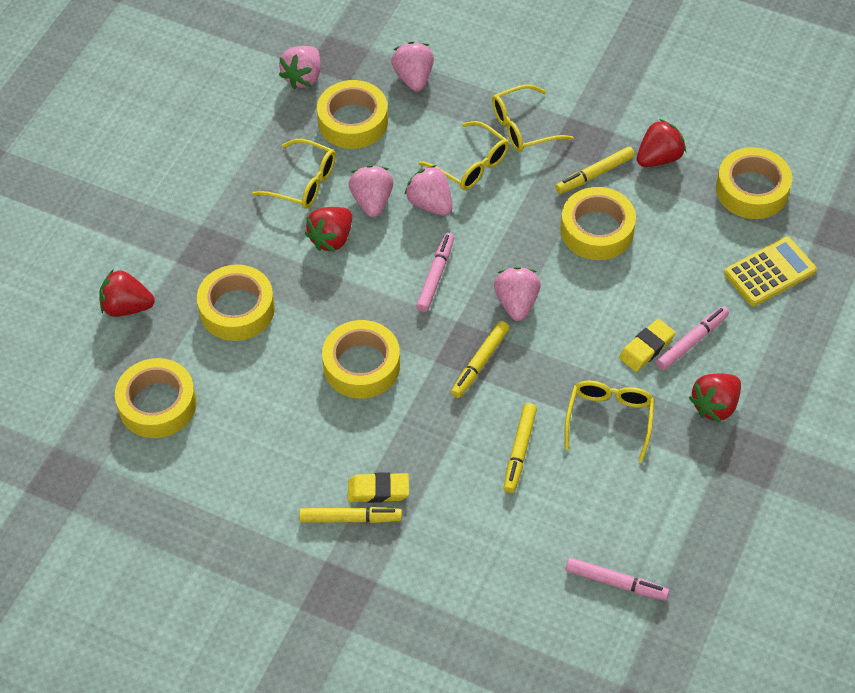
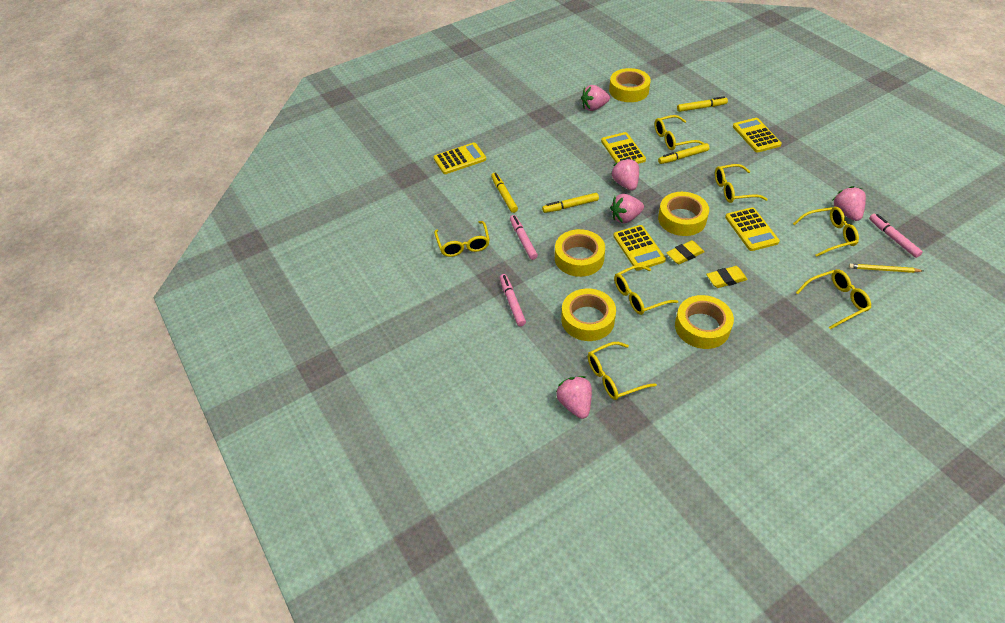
red strawberry: [99,270,155,317] [305,207,352,252] [637,119,686,167] [689,374,741,423] = 4 -> none = 0
yellow calculator: [724,237,817,306] = 1 -> [434,143,486,174] [601,132,646,164] [613,225,666,271] [725,207,780,251] [733,118,782,153] = 5
yellow glasses: [252,139,336,209] [418,121,509,190] [492,84,574,152] [565,381,654,462] = 4 -> [434,221,490,257] [588,342,657,400] [614,265,678,315] [655,115,705,150] [715,164,768,203] [793,207,859,257] [796,269,871,329] = 7
yellow pencil: none = 0 -> [848,264,923,273] = 1
yellow tape: [115,358,197,438] [197,265,275,341] [317,80,388,149] [322,320,400,399] [561,187,636,260] [716,147,792,219] = 6 -> [555,229,605,277] [561,289,616,341] [609,68,651,102] [658,192,709,236] [675,295,734,349] = 5

